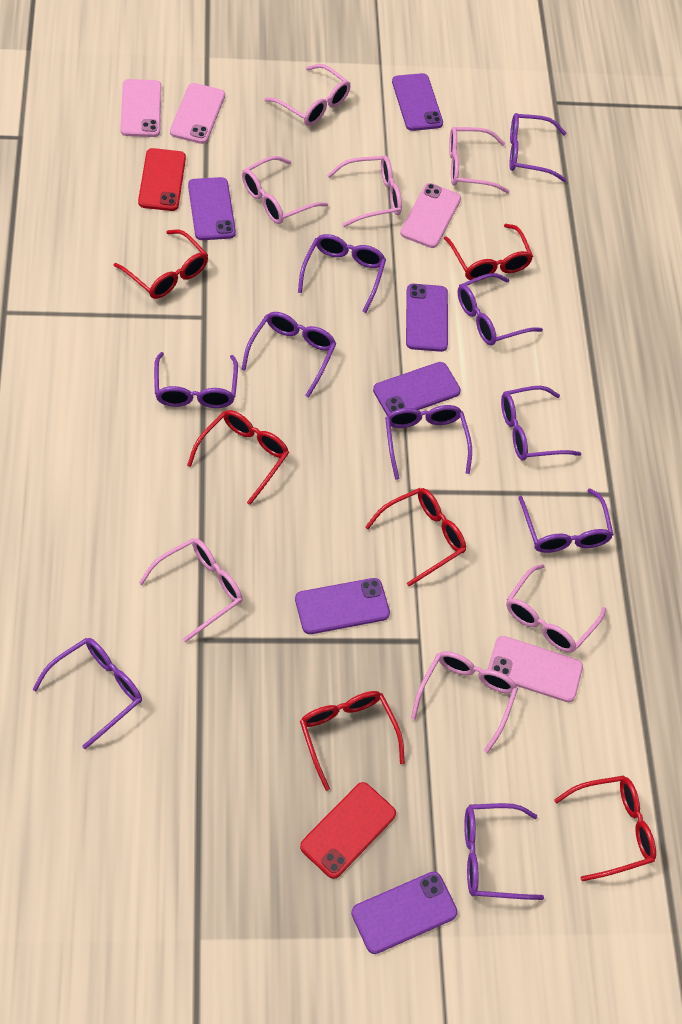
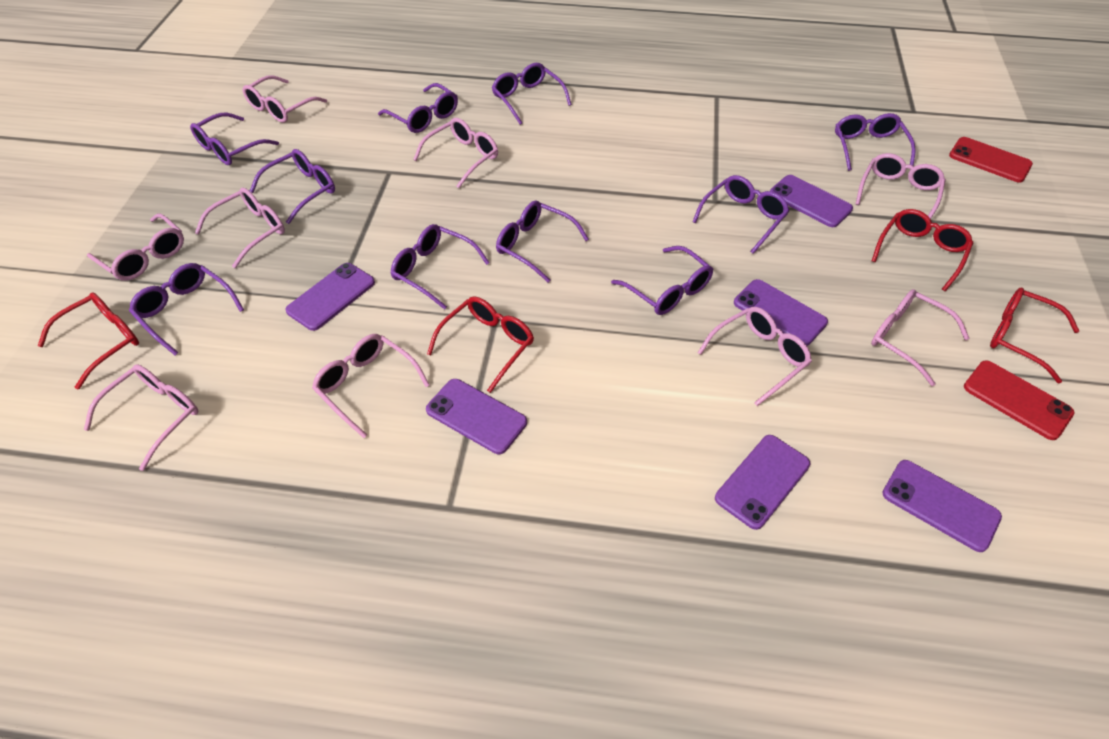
pink glasses: [139,538,243,643] [242,156,328,224] [264,64,351,126] [327,155,402,227] [411,651,518,753] [449,127,510,193] [506,564,606,653] = 7 -> [84,364,198,471] [87,213,184,281] [195,188,285,268] [243,75,327,123] [312,334,429,438] [413,118,498,188] [698,307,812,406] [856,153,946,219] [871,289,970,386] = 9
pink phone: [121,79,161,137] [170,83,225,144] [400,183,461,248] [488,636,583,702] = 4 -> none = 0
red glasses: [114,229,208,299] [187,410,289,505] [300,691,405,791] [365,488,466,586] [444,224,533,280] [554,776,656,881] = 6 -> [38,292,139,389] [427,296,534,393] [872,209,973,291] [990,288,1079,384] = 4

